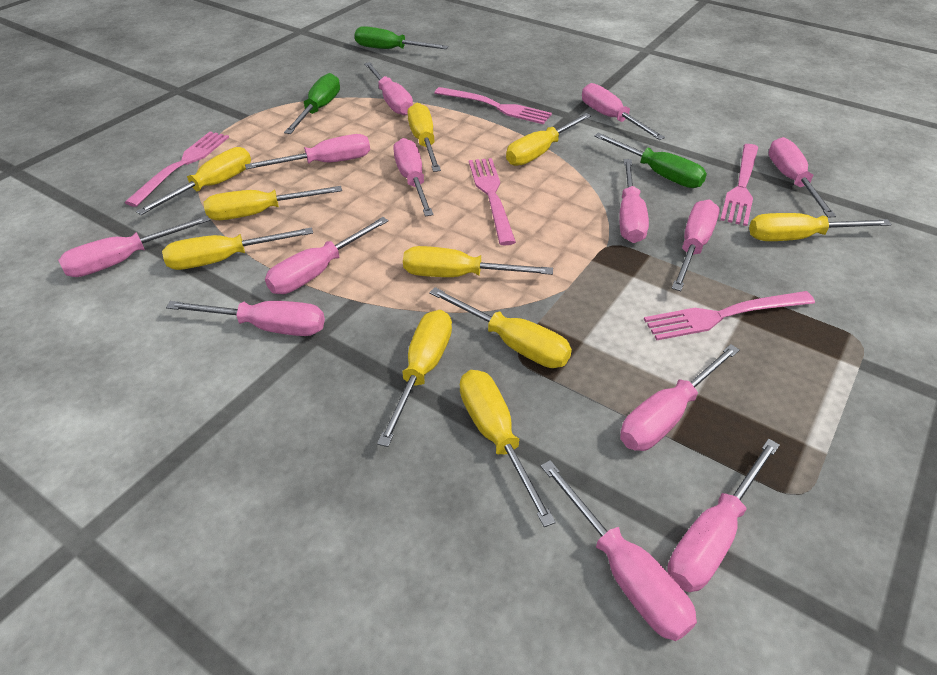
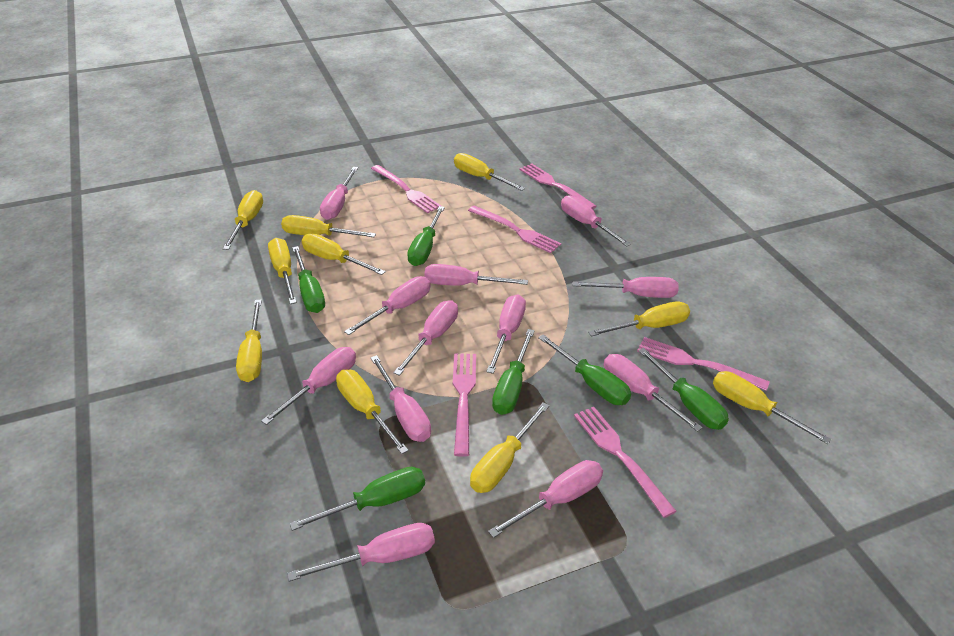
green screwdriver: [284,73,340,134] [354,26,448,49] [594,133,707,188] = 3 -> [289,467,425,531] [292,246,325,313] [407,206,445,266] [492,329,535,415] [538,334,631,405] [638,348,729,430] = 6
pink fork: [124,132,229,207] [434,87,552,124] [469,158,516,245] [644,291,815,340] [720,144,758,226] = 5 -> [371,165,441,213] [453,353,476,457] [468,206,561,253] [520,164,597,209] [574,407,676,518] [637,337,770,391] = 6
pink screwdriver: [58,215,210,277] [166,301,325,336] [245,134,370,169] [265,217,389,294] [364,62,413,115] [393,138,433,216] [541,460,697,641] [582,83,665,140] [619,159,649,243] [620,344,740,451] [667,439,780,592] [672,200,720,291] [768,137,836,218] = 13 -> [261,347,356,425] [287,523,435,581] [320,167,358,220] [344,276,431,335] [370,355,431,442] [393,300,458,376] [424,264,528,286] [486,295,526,374] [488,460,603,538] [561,195,631,247] [573,277,679,298] [604,354,703,432] = 12

